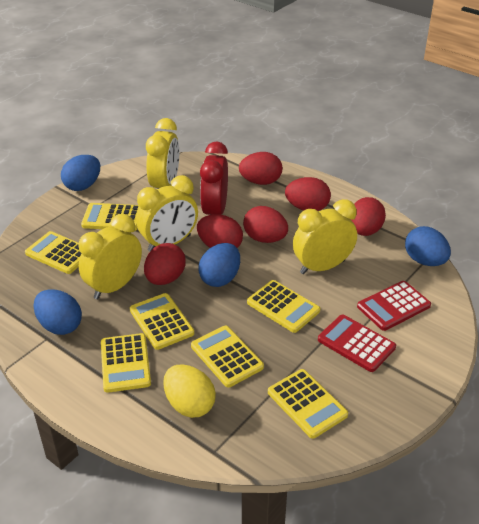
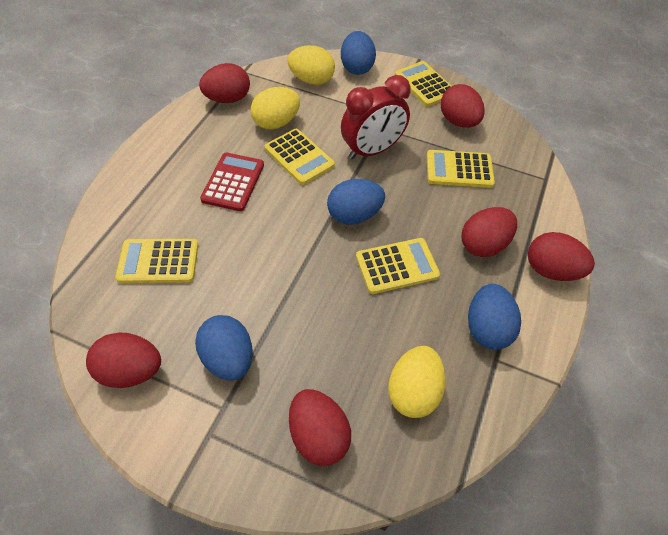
red calculator: [318,315,396,372] [357,281,431,331] = 2 -> [200,153,264,211] = 1
yellow calculator: [25,231,81,274] [81,203,139,231] [101,333,151,393] [130,293,194,350] [191,326,264,388] [247,280,320,333] [268,369,348,439] = 7 -> [115,239,199,283] [265,129,335,185] [356,238,440,294] [395,61,451,107] [427,150,495,188] = 5
yellow clock: [78,214,142,299] [136,175,198,251] [146,118,179,189] [293,199,357,274] = 4 -> none = 0
yellow egg: [163,364,216,418] = 1 -> [251,87,300,130] [287,45,335,85] [388,346,446,418] = 3

